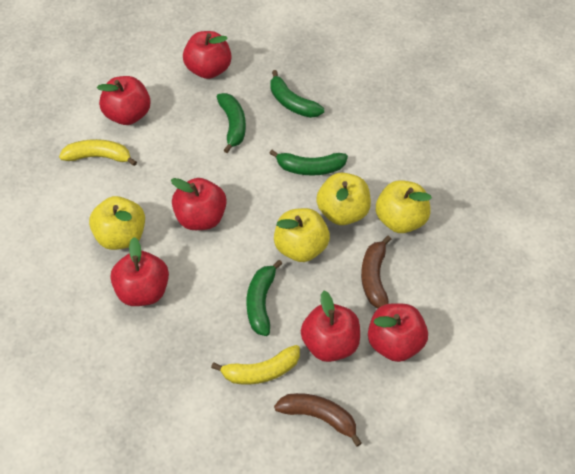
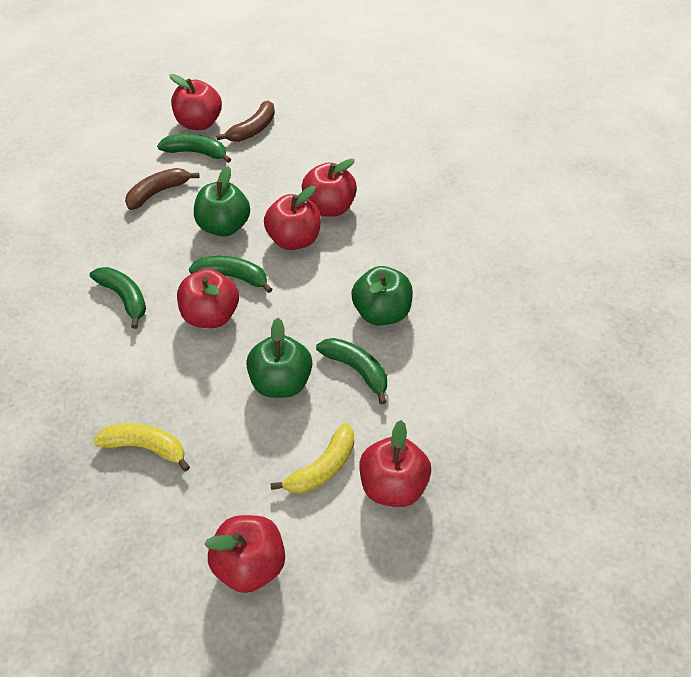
green apple: none = 0 -> [194,166,250,237] [246,318,312,398] [351,266,413,325] = 3
yellow apple: [89,196,145,250] [274,208,330,262] [316,173,371,225] [376,180,432,233] = 4 -> none = 0

